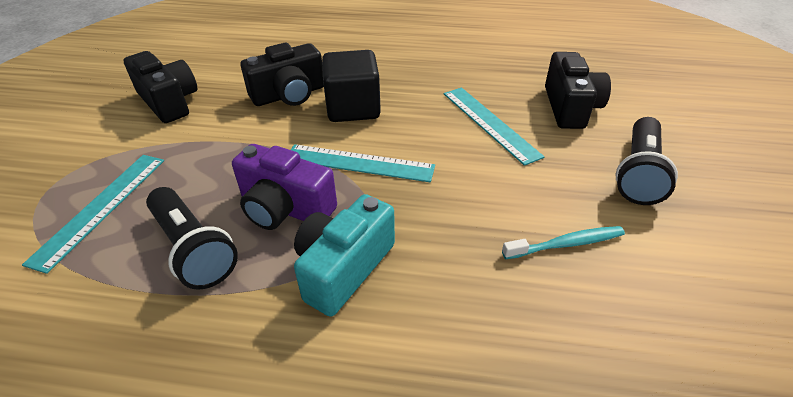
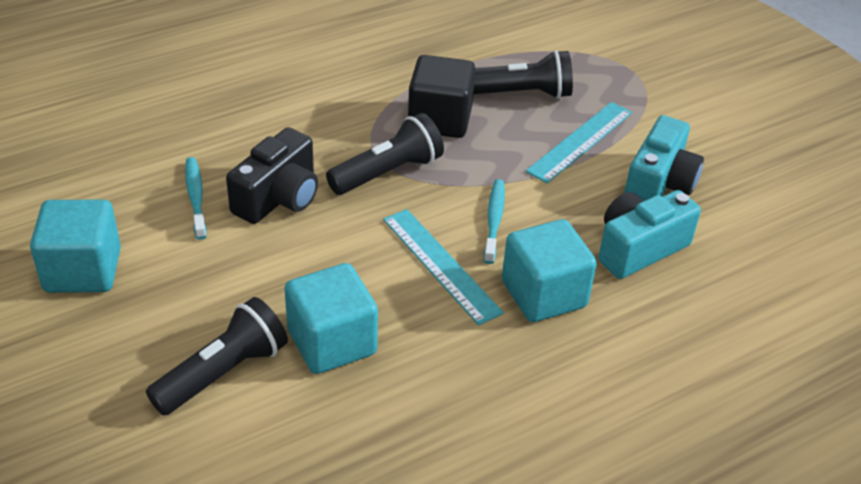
black camera: [124,51,197,123] [241,43,324,106] [545,52,611,129] = 3 -> [226,127,318,224] = 1
black flashlight: [146,187,238,290] [616,117,678,205] = 2 -> [146,297,288,415] [326,113,444,195] [473,50,573,99] = 3
purple camera: [232,144,337,230] = 1 -> none = 0
turquoise camera: [294,194,395,317] = 1 -> [598,190,701,279] [624,115,704,201] = 2
turquoise cube: none = 0 -> [30,200,121,293] [285,263,378,374] [502,219,597,322] = 3
turquoise ruler: [22,155,164,274] [291,144,435,182] [444,88,544,166] = 3 -> [383,209,504,325] [526,102,632,183] = 2
turquoise toothbrush: [502,226,625,259] = 1 -> [185,157,207,240] [484,179,505,264] = 2

